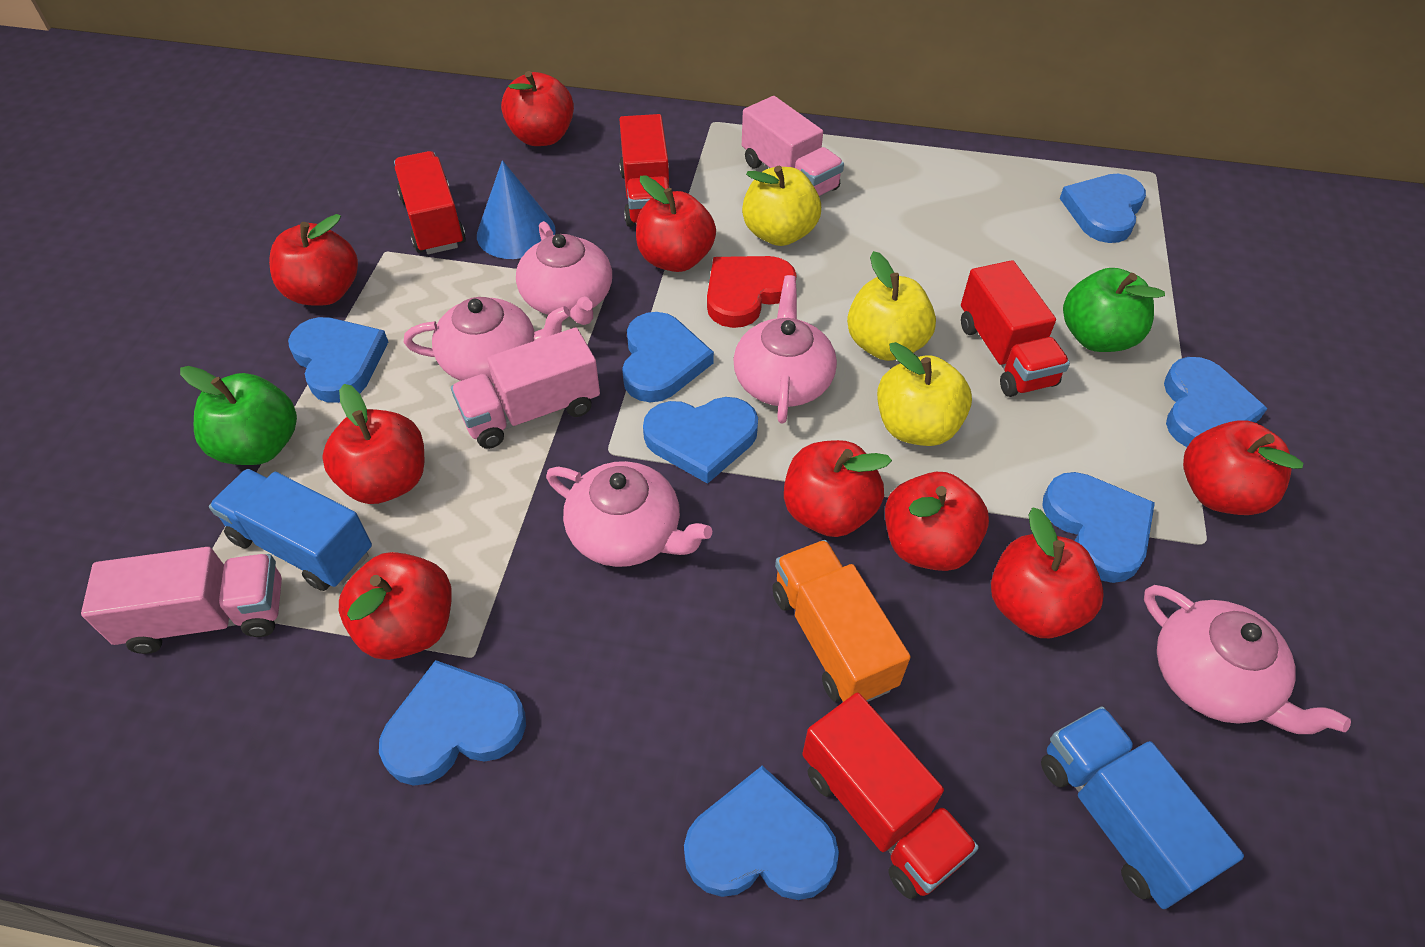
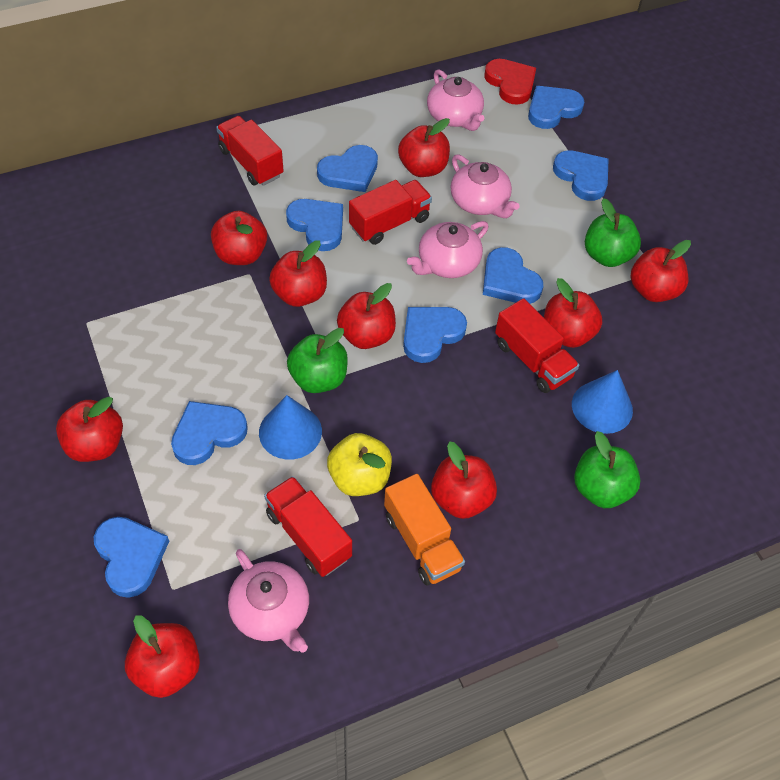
blue cone: [477,160,556,259] = 1 -> [259,395,322,460] [572,370,633,434] = 2
blue truck: [209,469,372,591] [1041,706,1244,909] = 2 -> none = 0
green apple: [180,366,297,465] [1063,268,1165,352] = 2 -> [287,328,348,393] [574,431,641,508] [585,198,641,267] = 3
pink teapot: [403,297,570,383] [516,221,612,325] [546,461,712,567] [734,275,837,423] [1144,585,1351,734] = 5 -> [228,549,309,653] [407,221,489,278] [427,69,484,131] [450,154,519,218] = 4
pink truck: [81,547,282,654] [451,327,600,449] [742,96,844,197] = 3 -> none = 0
yellow apple: [742,166,821,246] [847,251,936,361] [877,342,972,446] = 3 -> [327,433,392,496] = 1

